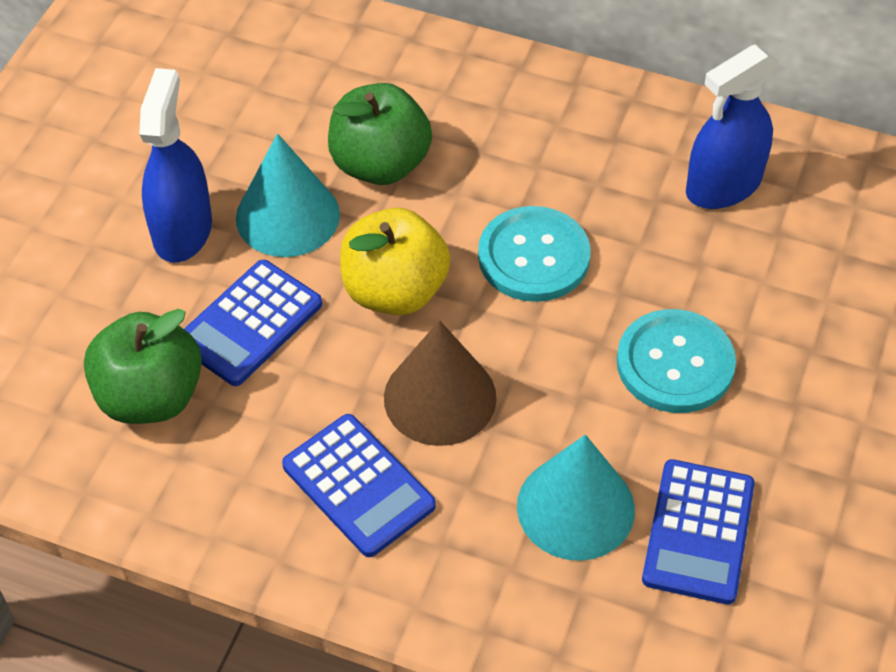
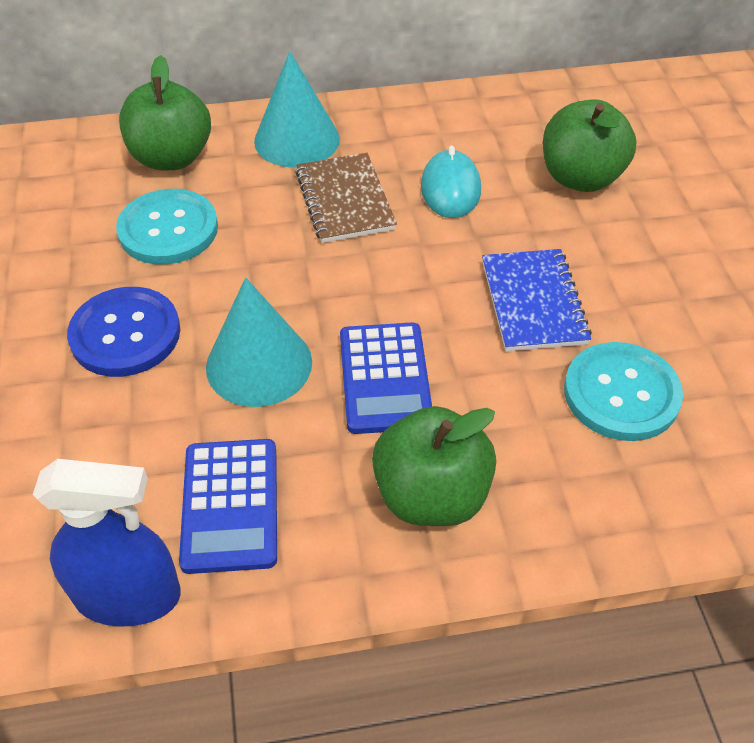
blue button: none = 0 -> [67,287,180,377] = 1
blue calculator: [184,260,322,386] [282,414,436,557] [642,459,755,604] = 3 -> [179,439,277,574] [340,323,432,434] = 2
blue notebook: none = 0 -> [482,249,592,351] = 1
blue spray bottle: [139,68,212,263] [686,45,779,209] = 2 -> [33,459,181,627] = 1
brown cone: [384,320,497,446] = 1 -> none = 0
brown notebook: none = 0 -> [295,153,397,243] = 1
green apple: [84,309,202,424] [328,83,432,185] = 2 -> [119,55,211,170] [372,406,496,526] [543,99,637,192] = 3
turquoise mouse: none = 0 -> [421,145,481,218] = 1
yellow apple: [340,208,450,315] = 1 -> none = 0

